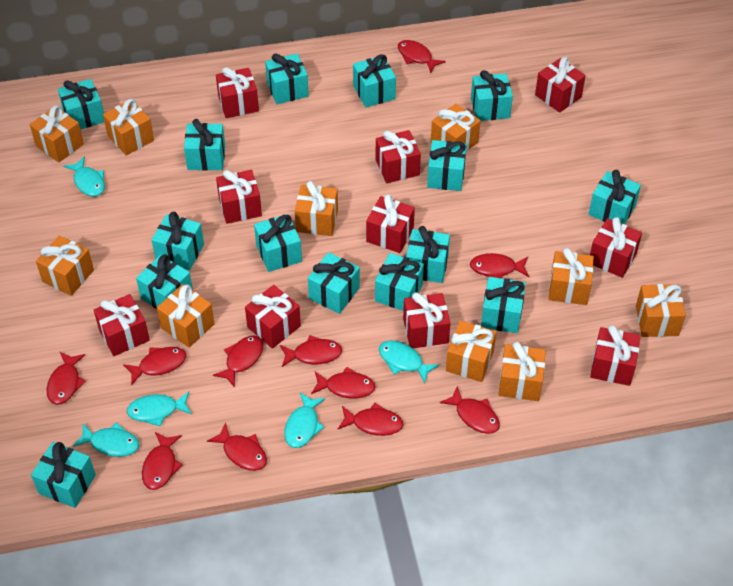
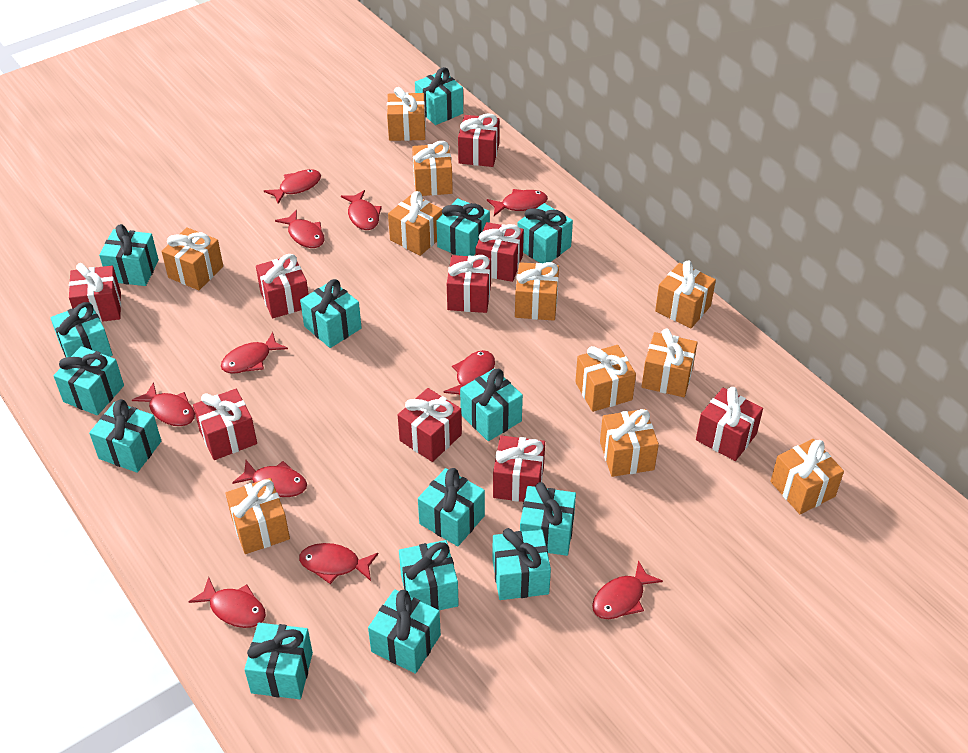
orange gift: [30,105,84,163] [36,236,94,296] [103,99,154,156] [157,284,215,348] [295,181,338,236] [431,103,480,152] [446,321,496,382] [499,342,546,401] [549,248,594,305] [636,284,686,337] = 10 -> [161,227,223,290] [225,478,290,554] [387,87,426,141] [388,191,443,256] [412,141,453,196] [515,262,559,321] [575,345,636,412] [600,409,659,477] [642,328,698,397] [655,261,716,328] [771,439,844,514] = 11
red gift: [94,294,150,356] [216,67,259,118] [216,170,262,224] [245,285,301,349] [366,194,415,253] [376,130,421,183] [403,292,450,348] [535,57,585,113] [590,217,642,278] [590,325,641,386] = 10 -> [69,263,121,322] [193,389,257,460] [256,254,309,318] [398,388,462,462] [447,255,491,313] [458,113,499,167] [475,222,524,282] [493,435,545,502] [696,387,763,461] = 9
turquoise fish: [63,156,105,197] [73,422,139,457] [127,391,192,427] [284,392,326,448] [379,341,439,383] = 5 -> none = 0

